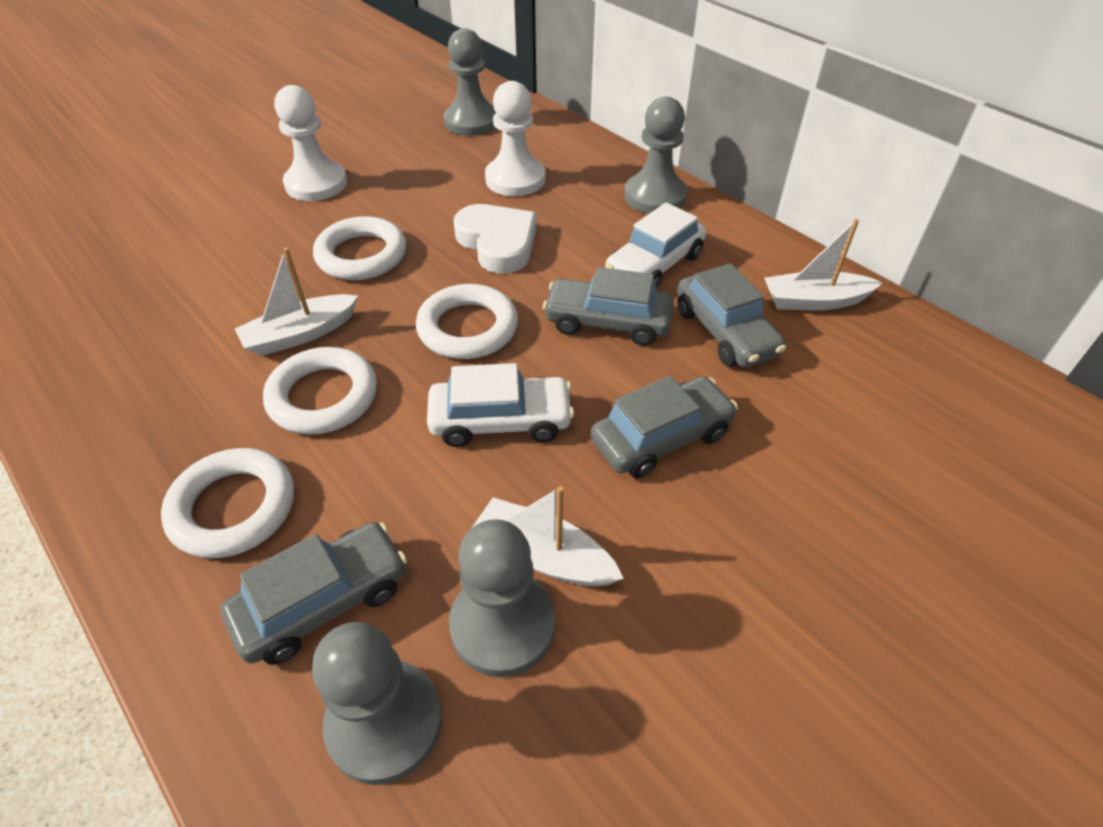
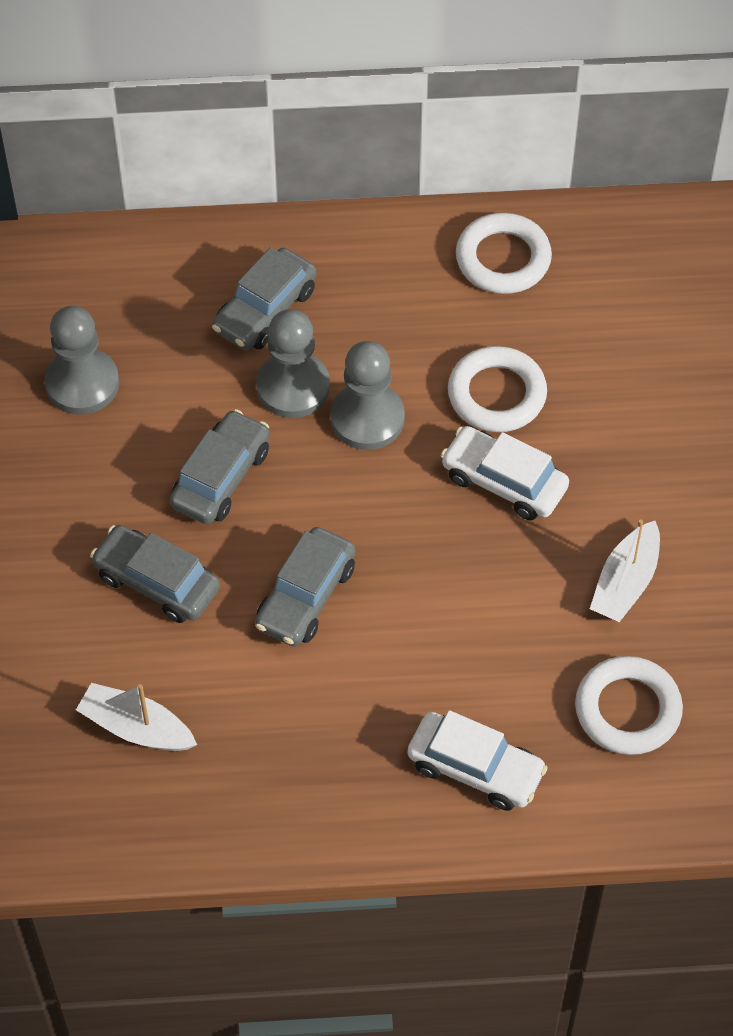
grey pawn: [312,622,442,785] [444,28,496,136] [449,519,555,677] [624,97,688,214] = 4 -> [45,306,119,415] [256,309,330,418] [330,341,405,450] = 3
white boat: [235,248,358,356] [472,486,624,587] [764,219,883,311] = 3 -> [76,683,197,751] [590,519,660,622] = 2
white heart: [453,204,537,274] = 1 -> none = 0
white pawn: [274,85,347,201] [485,81,545,196] = 2 -> none = 0
white ring: [161,448,294,558] [263,347,377,435] [313,216,406,280] [416,284,518,359] = 4 -> [448,346,547,432] [456,213,552,294] [575,656,683,755] = 3

